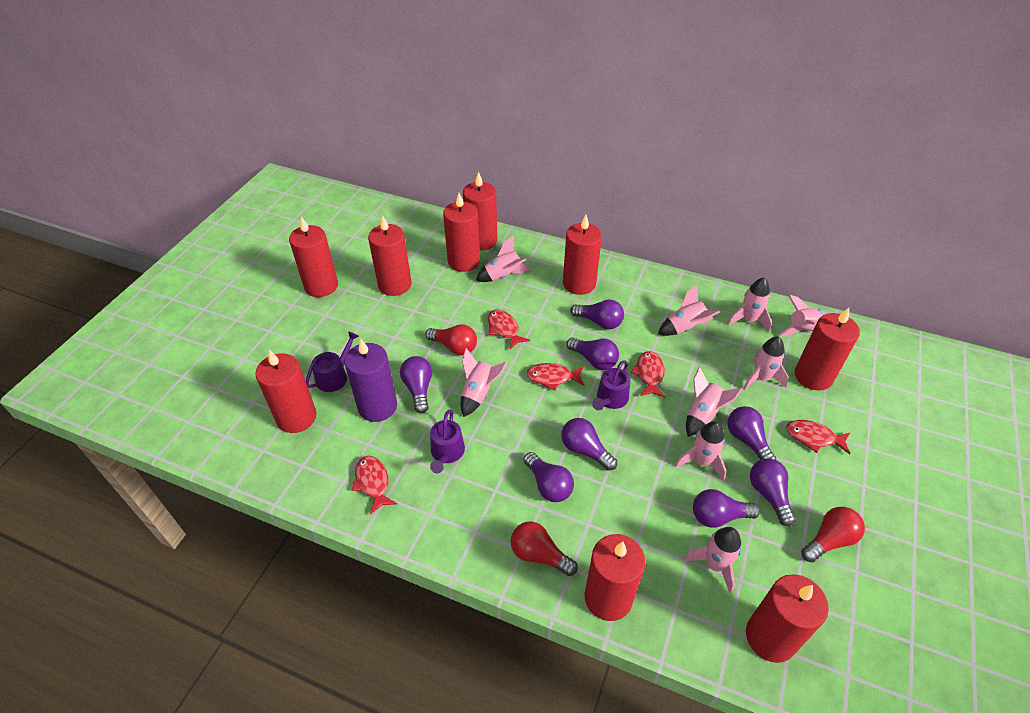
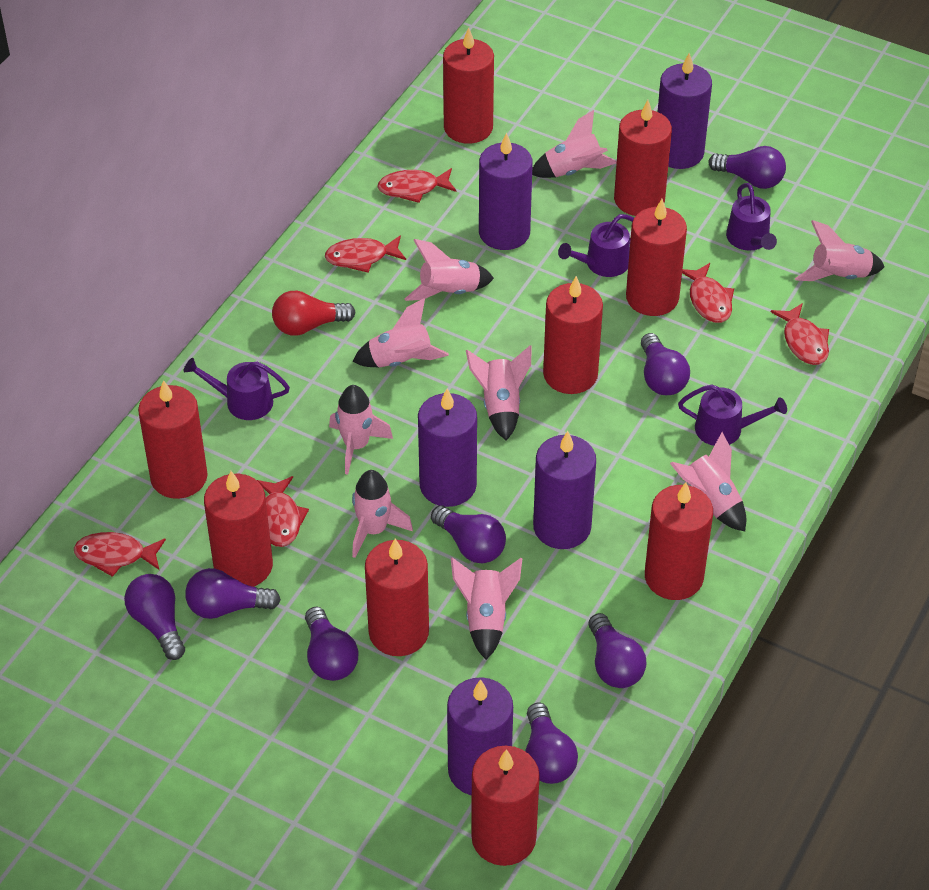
purple candle: [345,339,397,422] = 1 -> [418,389,477,507] [447,677,513,795] [479,133,533,250] [533,431,596,549] [658,53,712,169] = 5
purple watering can: [306,331,359,392] [430,410,465,473] [592,360,630,410] = 3 -> [184,358,290,420] [558,214,634,277] [678,384,787,446] [726,183,777,251] = 4
red fish: [352,456,397,515] [488,309,530,350] [526,363,584,391] [631,351,666,397] [786,420,850,454] = 5 -> [74,532,166,577] [257,476,309,547] [325,235,406,273] [377,168,457,203] [682,263,734,323] [771,303,829,365] = 6
red light bulb: [425,324,477,355] [511,522,578,576] [801,507,865,563] = 3 -> [272,291,356,336] = 1

